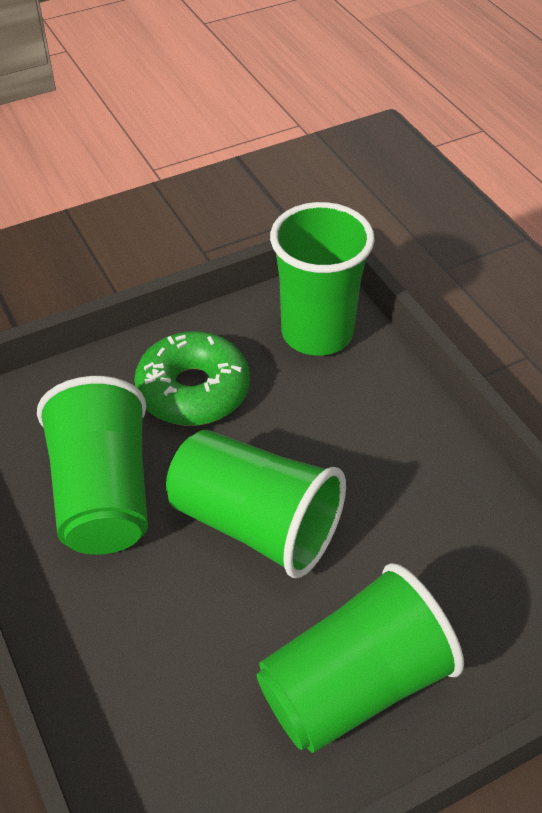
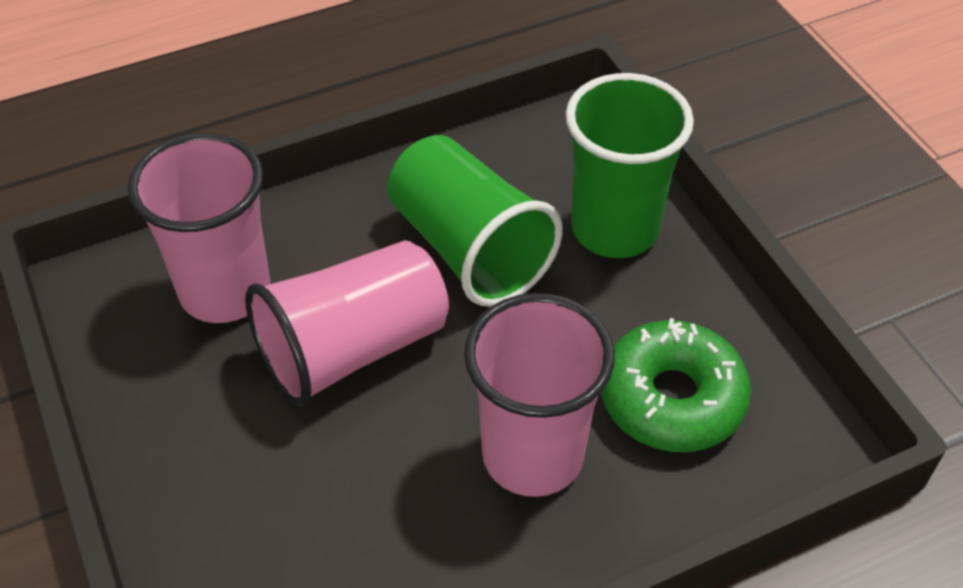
green cup: [37,376,148,555] [166,429,346,578] [257,563,464,753] [270,202,375,356] = 4 -> [387,135,563,307] [565,73,694,258] = 2
pink cup: none = 0 -> [128,133,271,323] [245,240,449,407] [464,293,615,497] = 3

